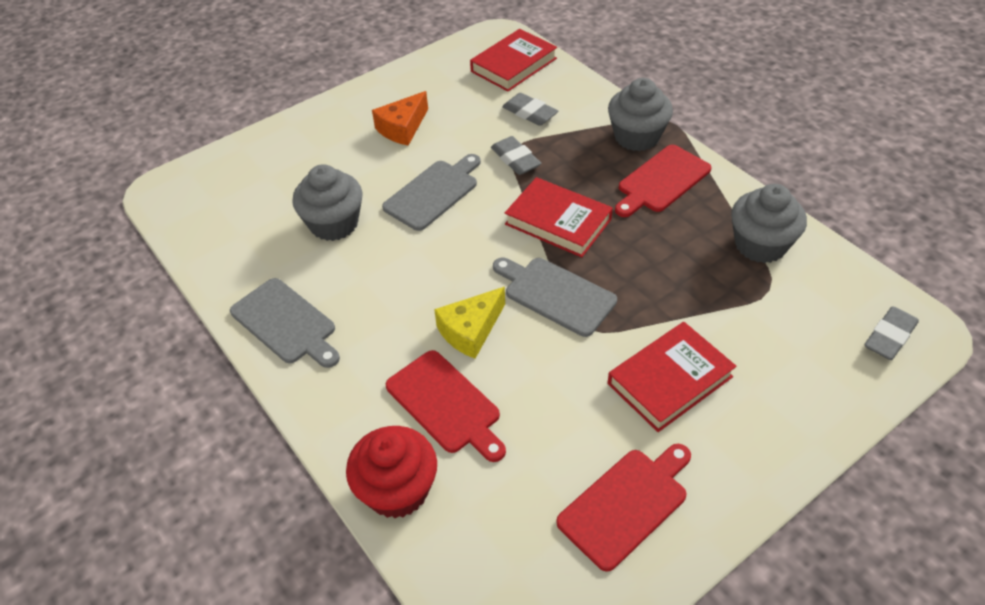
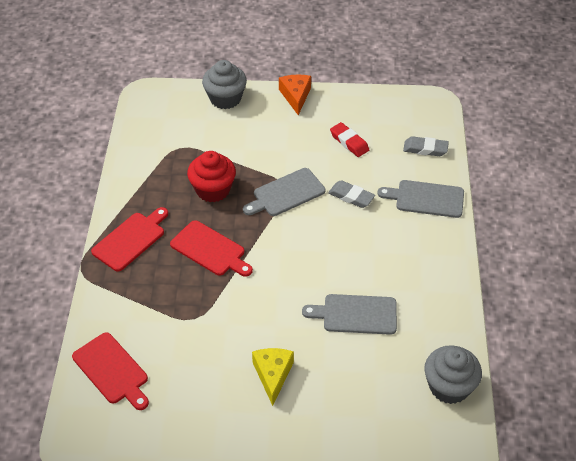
grey cupcake: [292,164,363,241] [608,78,673,151] [731,184,807,263] = 3 -> [202,60,247,109] [424,345,482,404] = 2
grey eraser: [491,136,541,175] [502,93,558,126] [865,306,919,360] = 3 -> [328,180,375,208] [403,136,449,156] = 2
red book: [470,29,557,91] [505,177,613,257] [608,322,737,432] = 3 -> none = 0
red eraser: none = 0 -> [330,122,369,157] = 1

